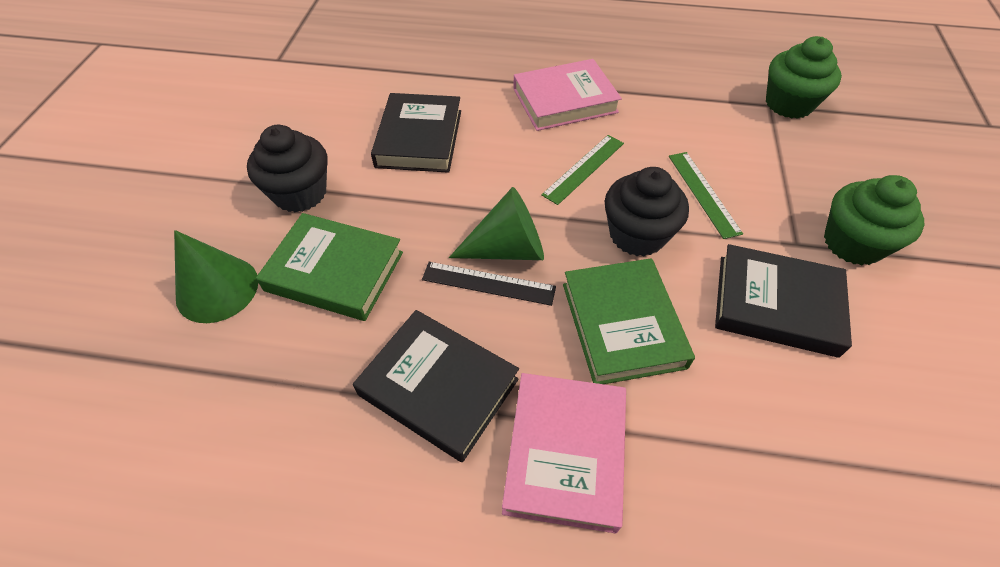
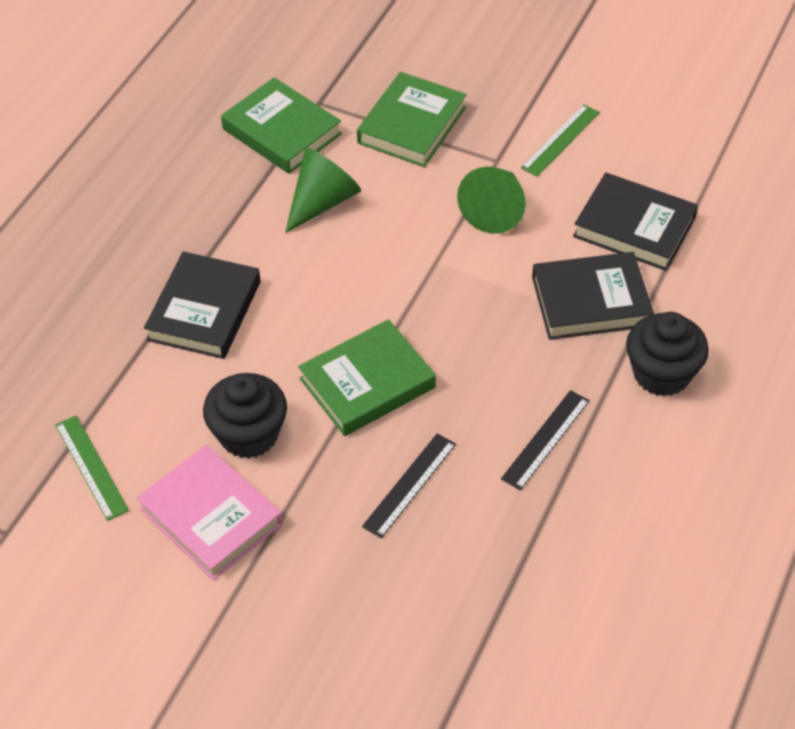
black ruler: [422,262,556,306] = 1 -> [362,433,456,539] [501,390,590,490] = 2
green book: [256,213,403,321] [563,258,695,384] = 2 -> [221,77,342,174] [298,319,436,436] [357,72,466,167] = 3
green cupcake: [766,36,842,119] [824,175,924,265] = 2 -> none = 0
pink book: [502,373,626,533] [513,59,622,131] = 2 -> [137,445,282,580] = 1

